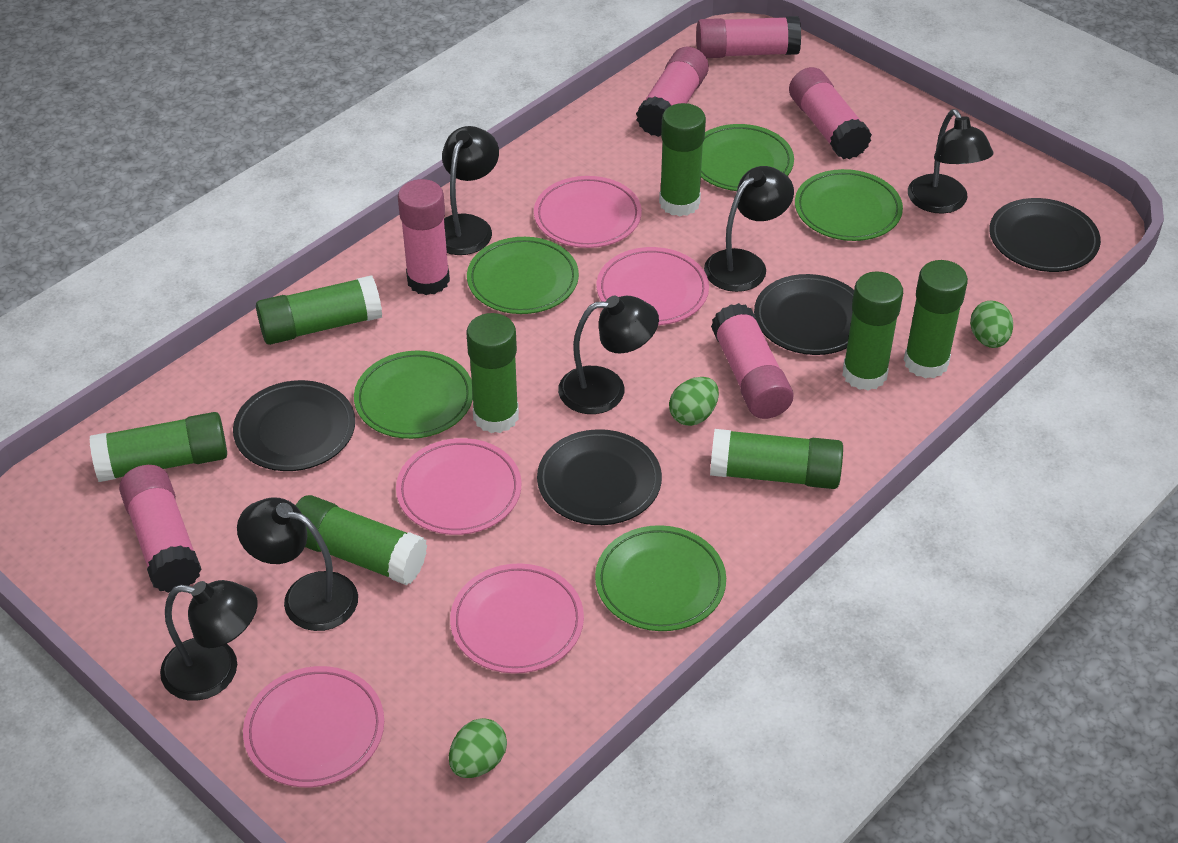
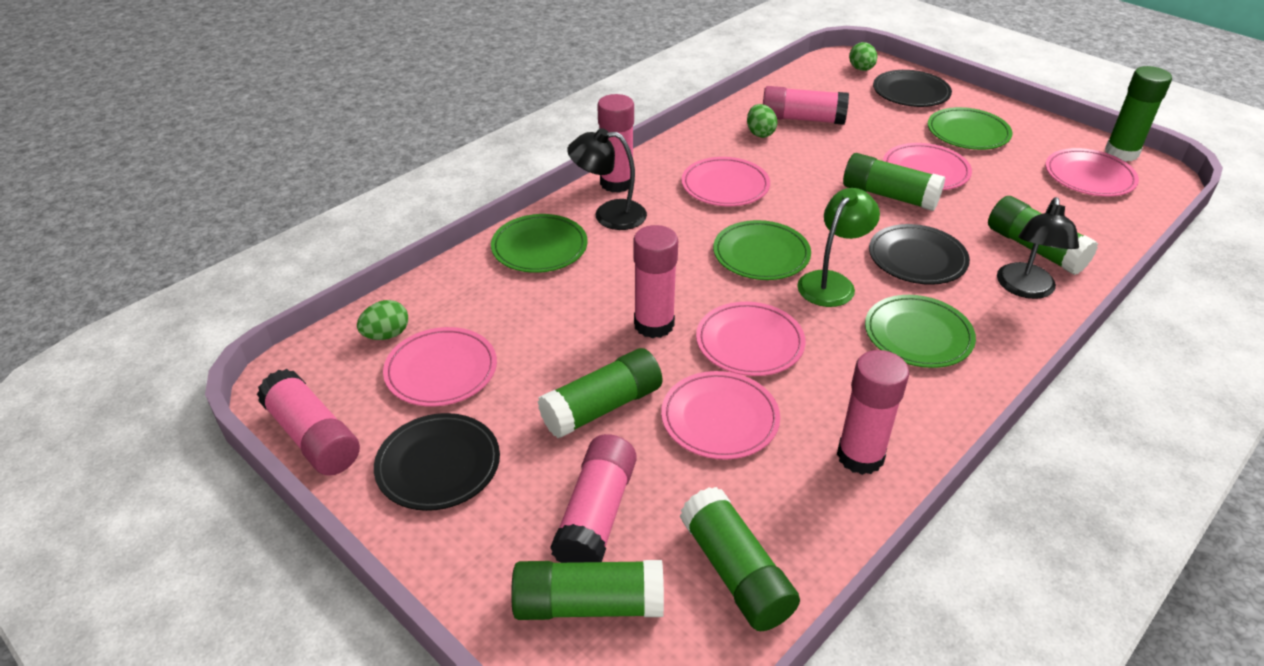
black lamp: [160,580,258,701] [237,497,358,631] [442,126,499,255] [558,296,659,414] [704,166,794,292] [908,109,993,214] = 6 -> [567,128,647,230] [997,197,1079,299] = 2
black plate: [233,380,355,471] [537,429,662,525] [754,274,854,355] [989,198,1101,272] = 4 -> [374,413,500,511] [869,224,970,285] [873,70,952,107] = 3
green glue stick: [89,412,227,482] [256,276,382,345] [296,495,427,585] [466,313,519,433] [659,103,706,216] [710,429,843,489] [842,271,903,391] [904,260,968,379] = 8 -> [511,560,664,620] [537,348,662,438] [680,487,800,631] [843,153,945,211] [988,196,1098,275] [1105,66,1172,161] = 6
green lamp: none = 0 -> [797,188,880,307] = 1
green plate: [354,351,473,439] [467,237,579,314] [595,525,726,631] [701,124,794,191] [795,169,903,241] = 5 -> [491,214,588,273] [713,220,811,280] [865,295,976,368] [928,107,1012,150] = 4
pink plate: [243,666,384,787] [396,438,521,535] [450,563,584,674] [534,176,642,248] [597,247,709,325] = 5 -> [383,327,497,407] [661,371,780,459] [681,157,770,206] [696,302,806,376] [883,143,972,190] [1045,148,1139,197] = 6

